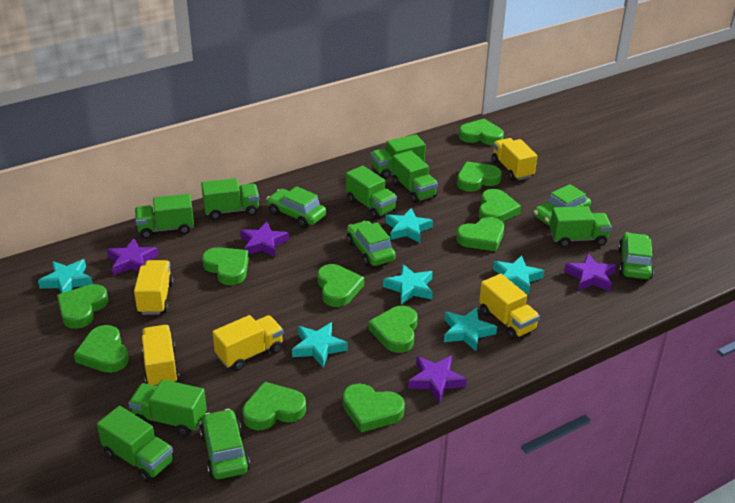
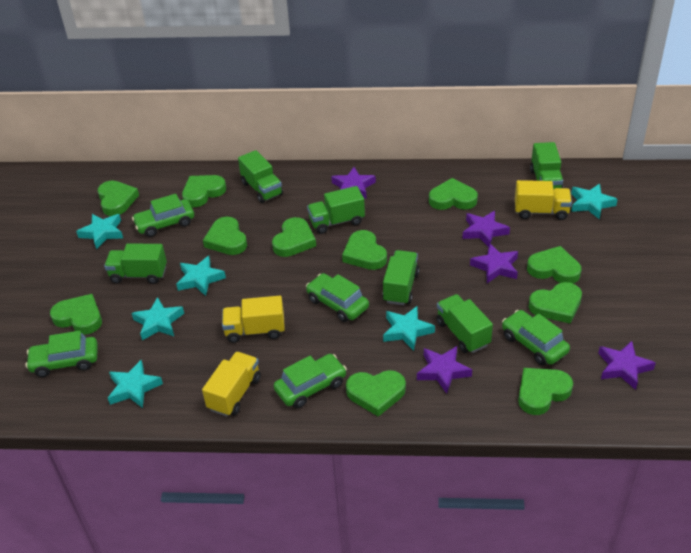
green truck: [97,406,174,482] [129,379,207,436] [135,194,194,239] [201,178,259,220] [346,166,397,219] [371,134,426,179] [392,150,438,203] [550,206,612,247] = 8 -> [104,244,167,284] [238,150,283,203] [307,186,365,234] [382,250,419,305] [436,294,493,353] [530,142,563,190] = 6
purple star: [107,238,159,275] [240,222,289,257] [408,356,467,403] [564,254,616,291] = 4 -> [331,167,376,199] [417,346,472,394] [462,211,510,247] [470,243,518,283] [598,341,656,390] = 5
yellow truck: [134,260,174,315] [142,325,180,386] [213,315,284,371] [479,274,540,340] [492,138,537,181] = 5 -> [202,352,261,417] [222,296,285,343] [515,180,572,220] = 3

